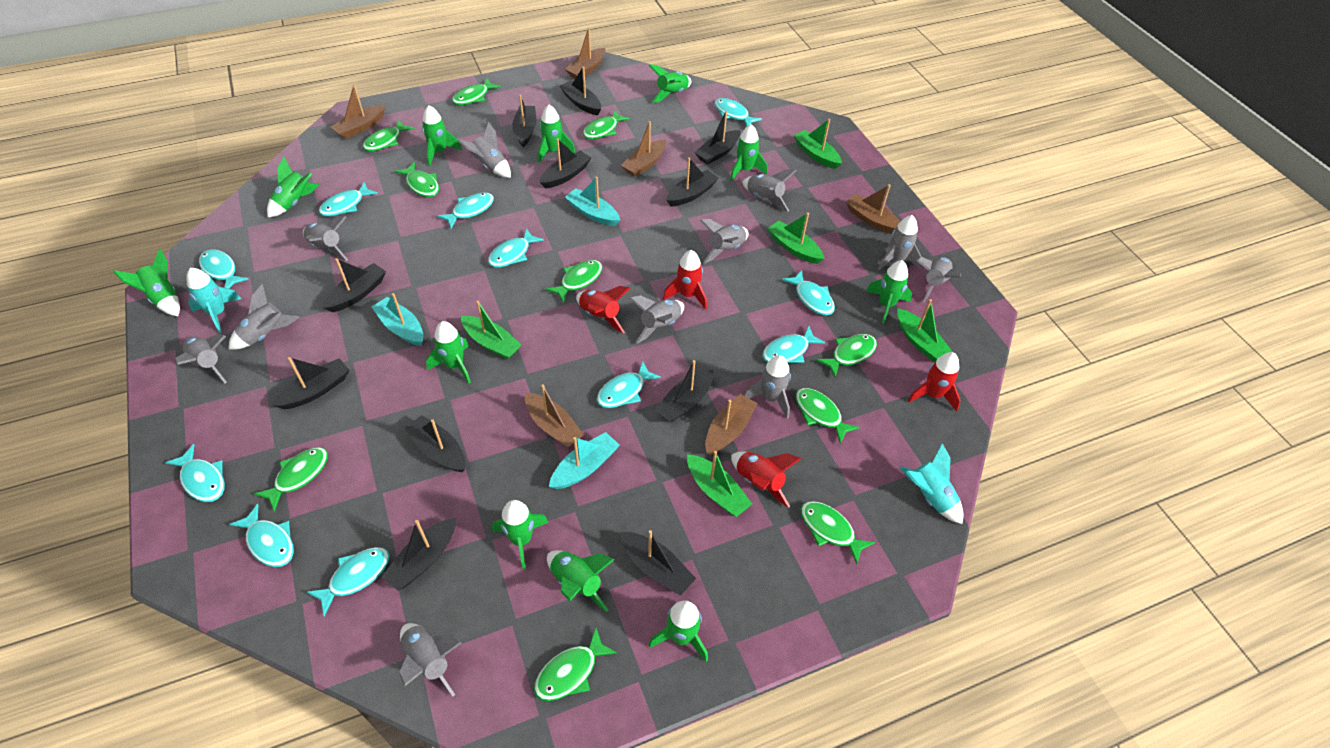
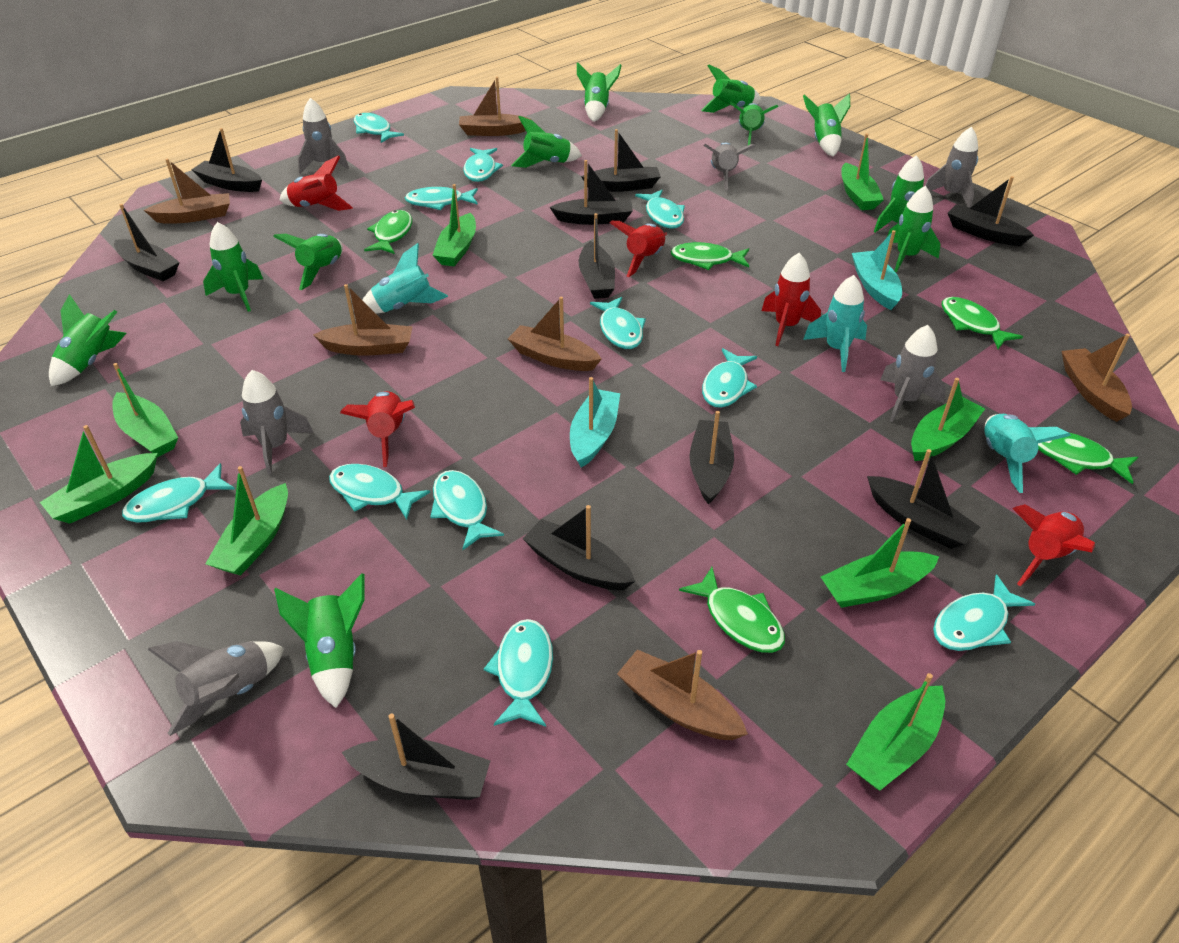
black boat: [272,357,349,409] [323,258,386,312] [382,518,456,591] [405,415,465,472] [513,95,536,147] [540,138,591,189] [560,66,601,115] [620,530,696,595] [655,360,714,422] [666,157,718,207] [695,110,741,165] = 11 -> [114,204,180,281] [191,128,262,192] [342,714,490,800] [522,505,635,590] [550,160,633,225] [579,213,615,299] [581,129,661,192] [689,411,734,505] [867,449,980,549] [948,176,1034,246] = 10
green boat: [461,301,522,359] [687,451,752,517] [767,213,824,264] [794,119,842,169] [897,299,953,362] = 5 -> [40,425,158,524] [112,363,178,457] [205,466,288,576] [433,184,476,267] [821,518,939,608] [841,133,884,210] [846,673,945,790] [911,378,985,461] = 8
green fish: [254,447,328,512] [363,120,414,152] [395,162,439,197] [452,78,501,105] [534,628,617,701] [546,260,602,303] [583,110,630,139] [795,388,860,443] [801,501,875,564] [816,334,877,377] = 10 -> [364,210,412,254] [670,242,749,270] [679,567,785,653] [942,297,1023,349] [1038,433,1138,484] = 5
grey rocket: [175,333,227,384] [229,284,300,349] [303,216,348,261] [399,623,461,697] [458,122,511,178] [630,296,684,344] [700,219,749,264] [742,169,796,212] [744,355,791,419] [878,215,922,270] [917,257,961,303] = 11 -> [147,641,284,736] [240,370,313,475] [298,98,349,174] [704,143,756,191] [880,325,946,422] [925,127,978,208] = 6
red rocket: [576,286,631,334] [663,250,707,310] [731,451,801,508] [908,352,961,411] = 4 -> [280,155,353,211] [340,391,415,467] [610,221,667,277] [762,253,821,346] [1012,504,1095,586] = 5
turquoise boat: [371,293,423,346] [549,432,620,489] [565,177,620,226] = 3 -> [570,377,620,468] [852,230,902,310] = 2
turquoise rocket: [186,268,241,333] [900,443,963,524] = 2 -> [362,243,448,314] [803,275,867,372] [984,414,1071,493] = 3

